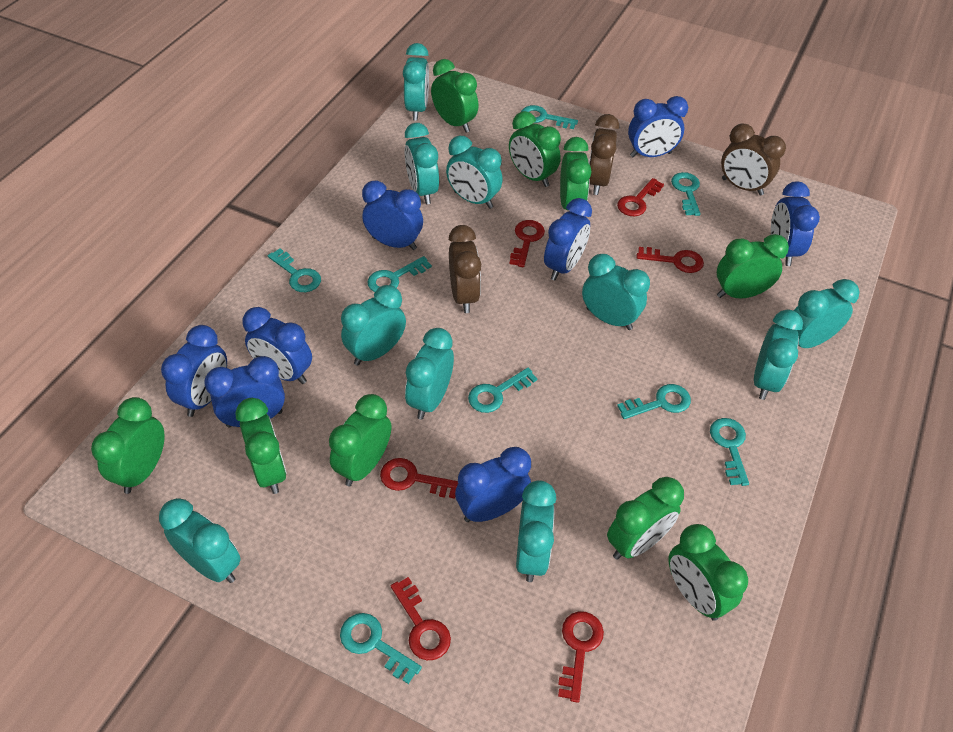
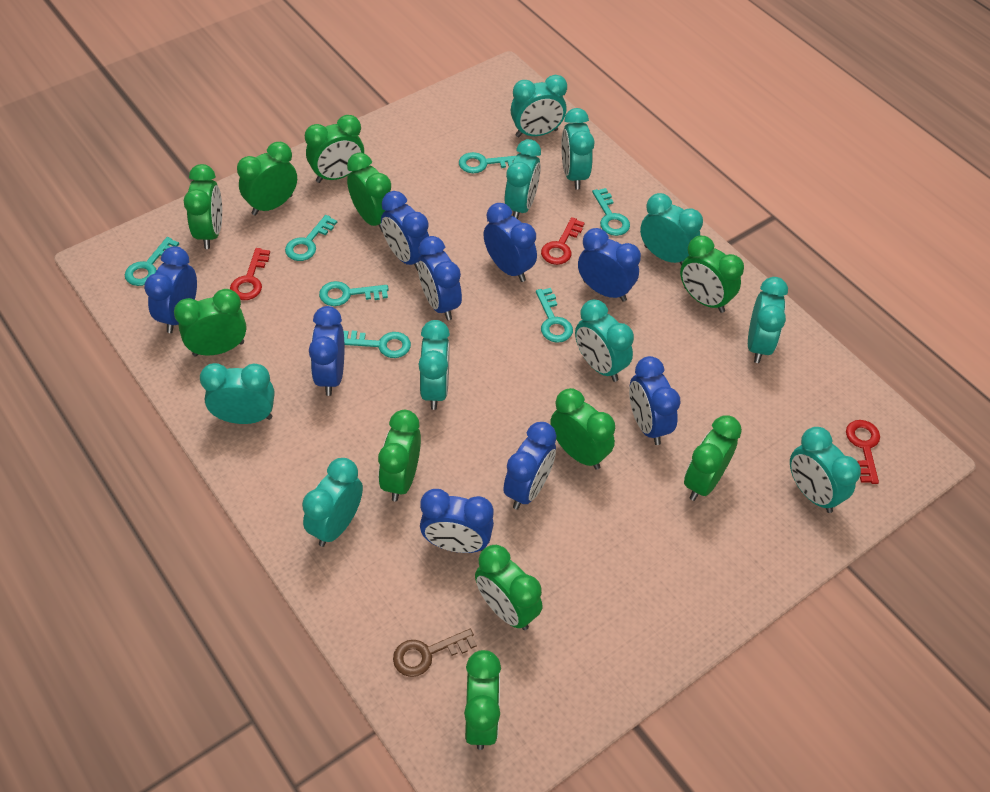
blue clock: [161,325,227,417] [204,356,285,428] [242,307,312,384] [362,180,423,250] [455,447,531,522] [544,198,592,281] [628,96,688,157] [771,181,820,266] = 8 -> [144,246,197,333] [309,306,344,396] [381,191,429,271] [418,236,462,320] [420,489,494,553] [483,203,537,282] [503,422,557,510] [578,228,641,302] [629,356,681,445] = 9
brown clock: [449,225,481,313] [589,114,619,195] [721,124,786,196] = 3 -> none = 0
brown key: none = 0 -> [393,629,477,677] = 1
green clock: [91,397,165,494] [235,398,287,494] [329,394,391,486] [431,59,479,133] [509,111,561,187] [560,137,591,210] [607,477,684,560] [669,524,748,621] [717,234,789,298] = 9 -> [174,289,247,357] [184,164,222,249] [237,142,297,216] [305,115,364,183] [347,153,391,232] [378,410,421,502] [464,650,501,750] [475,545,542,630] [550,388,615,470] [680,236,744,313] [684,416,742,501] = 11
red key: [380,458,458,499] [391,577,451,660] [510,220,545,267] [558,612,604,703] [617,178,664,216] [637,247,704,273] = 6 -> [230,248,270,300] [541,217,585,265] [846,420,880,484] = 3
turquoise key: [268,248,321,292] [340,613,422,684] [367,256,432,292] [468,367,538,413] [521,105,578,129] [617,384,691,419] [671,172,701,216] [710,418,749,486] = 8 -> [125,237,179,286] [285,215,337,261] [319,281,389,306] [344,331,411,358] [459,152,516,173] [536,288,573,343] [592,188,630,236] = 7

